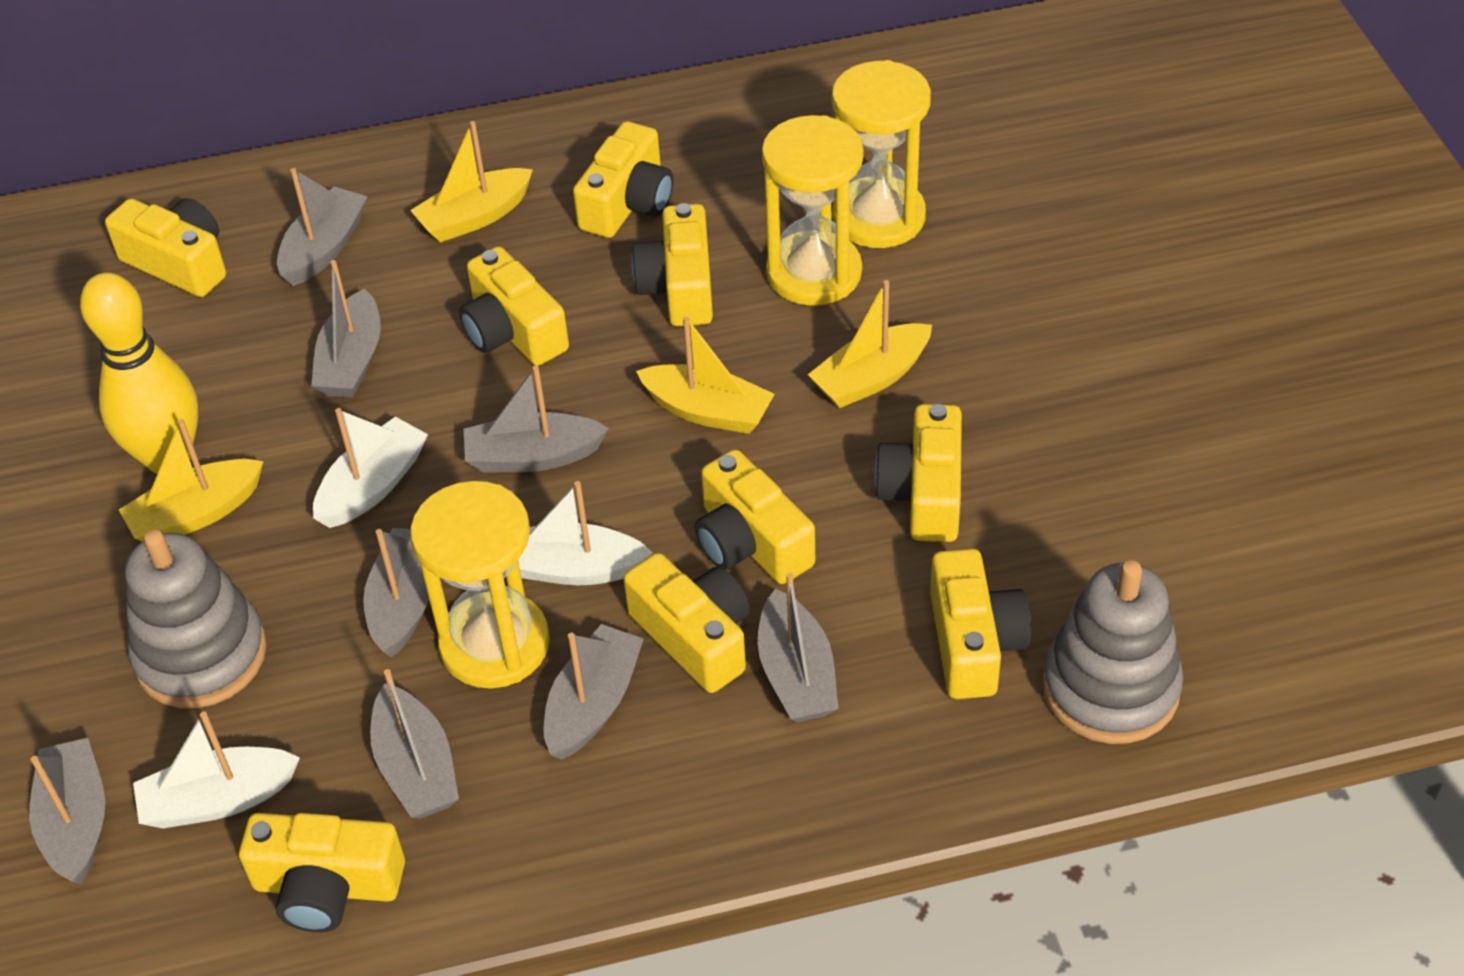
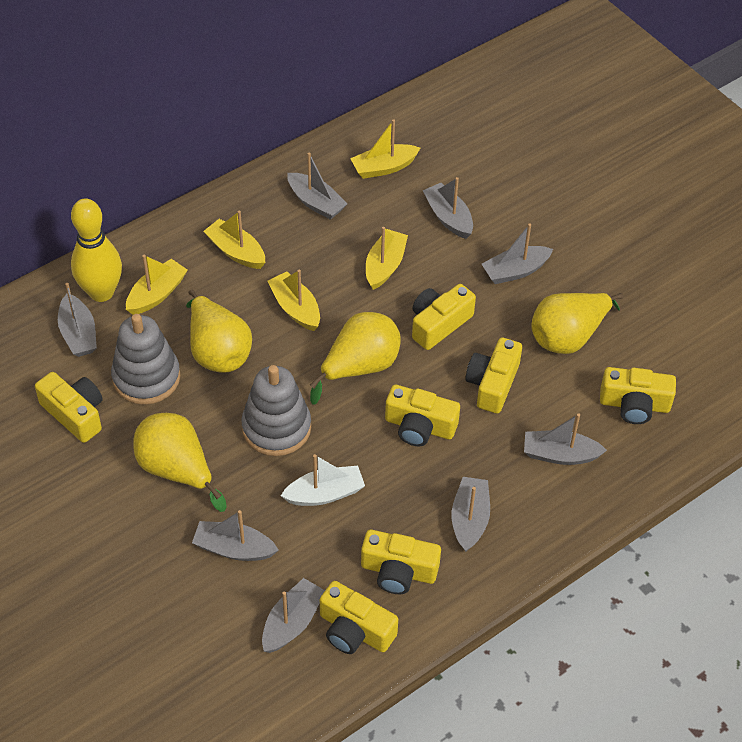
white boat: [133,711,300,829] [313,408,428,528] [518,481,653,585] = 3 -> [281,454,365,506] = 1
yellow boat: [119,419,264,542] [410,121,533,242] [636,317,775,434] [808,280,932,408] = 4 -> [126,255,188,315] [204,211,265,269] [267,269,320,331] [350,119,420,179] [366,227,408,290] = 5
yellow camera: [105,198,226,297] [239,813,405,932] [459,246,569,366] [573,121,673,238] [624,553,750,693] [631,203,713,327] [695,449,815,584] [874,404,962,542] [930,549,1031,699] = 9 -> [35,372,103,443] [320,581,398,654] [361,530,441,594] [385,385,460,446] [412,284,476,350] [466,338,522,414] [600,367,676,424] = 7
yellow hourglass: [410,481,550,689] [762,115,863,306] [832,60,931,248] = 3 -> none = 0
yellow pear: none = 0 -> [133,413,227,512] [186,289,252,373] [310,312,401,405] [531,293,624,354] = 4

